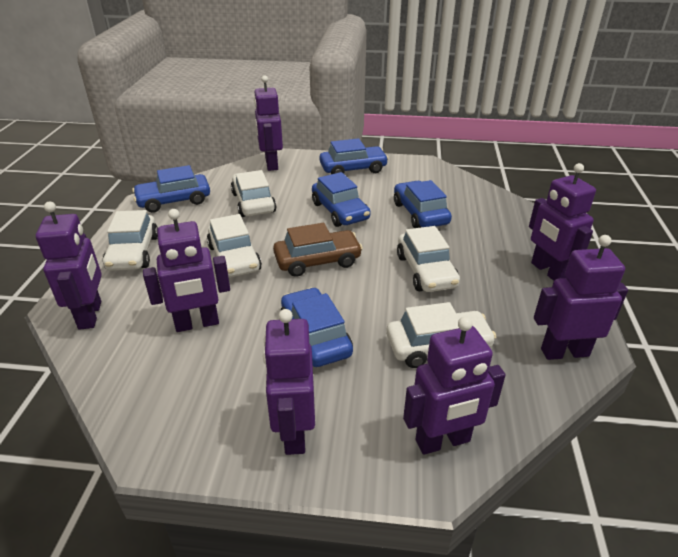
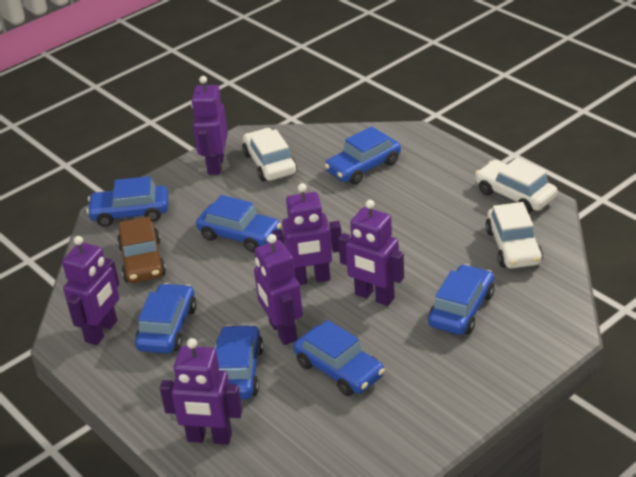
blue car: [132,165,210,213] [281,287,353,367] [312,172,371,227] [319,138,389,174] [394,180,452,228] = 5 -> [86,176,168,227] [135,283,197,354] [196,195,281,252] [216,325,264,400] [293,320,385,396] [324,126,401,185] [428,264,495,335] = 7
purple robot: [36,202,102,330] [143,209,230,332] [254,75,283,171] [263,309,315,455] [403,317,506,455] [529,163,596,281] [534,235,628,360] = 7 -> [62,236,119,345] [160,338,242,445] [191,76,228,175] [254,234,303,345] [272,183,341,285] [338,200,404,306] = 6
white car: [103,210,158,271] [207,214,262,278] [231,170,276,217] [386,302,496,368] [397,226,460,292] = 5 -> [242,128,297,182] [475,158,557,213] [486,202,543,269] = 3

